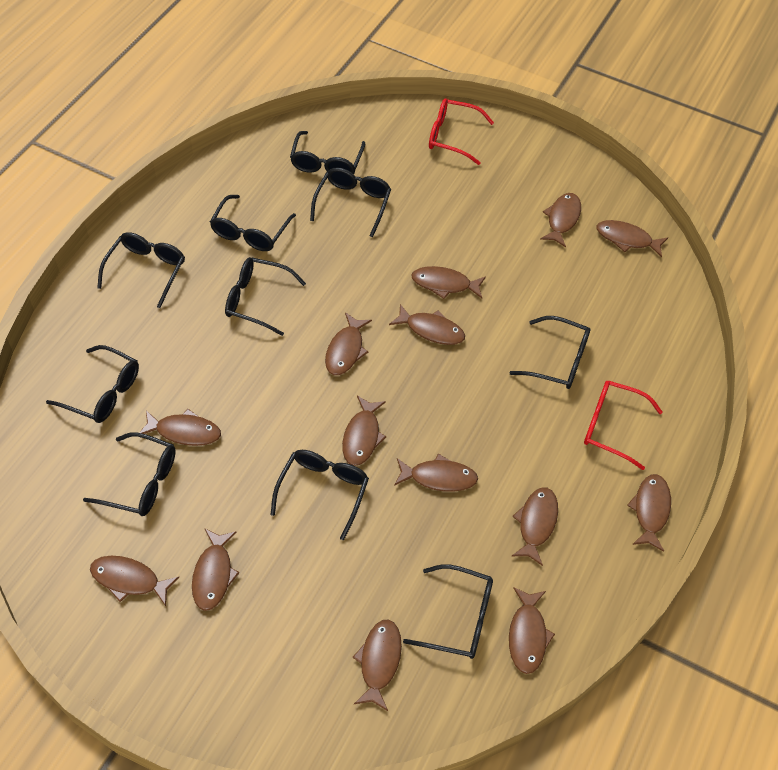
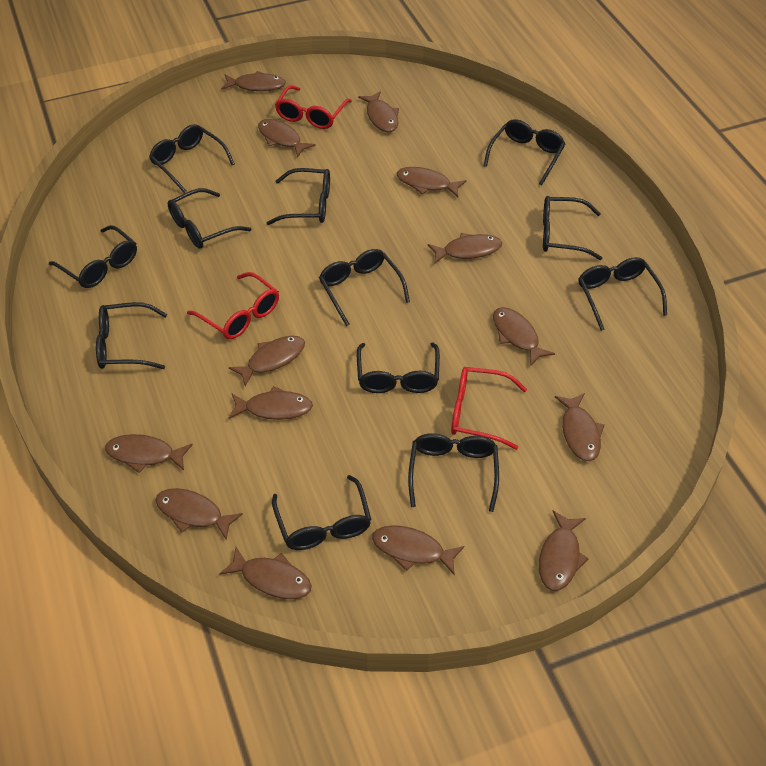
black glasses: [46,345,139,423] [83,432,176,516] [97,232,185,308] [210,195,296,251] [225,257,306,336] [270,450,369,540] [290,131,366,174] [310,167,391,237] [403,565,493,659] [509,316,590,389] = 10 -> [49,225,137,288] [96,302,167,369] [149,124,235,193] [168,188,251,249] [267,168,330,225] [272,475,371,550] [319,249,410,326] [357,343,440,393] [408,433,499,512] [484,119,565,185] [543,196,602,260] [578,257,667,331] = 12
red glasses: [429,98,494,165] [584,381,662,470] = 2 -> [187,272,279,339] [275,85,352,129] [451,367,527,450] = 3

